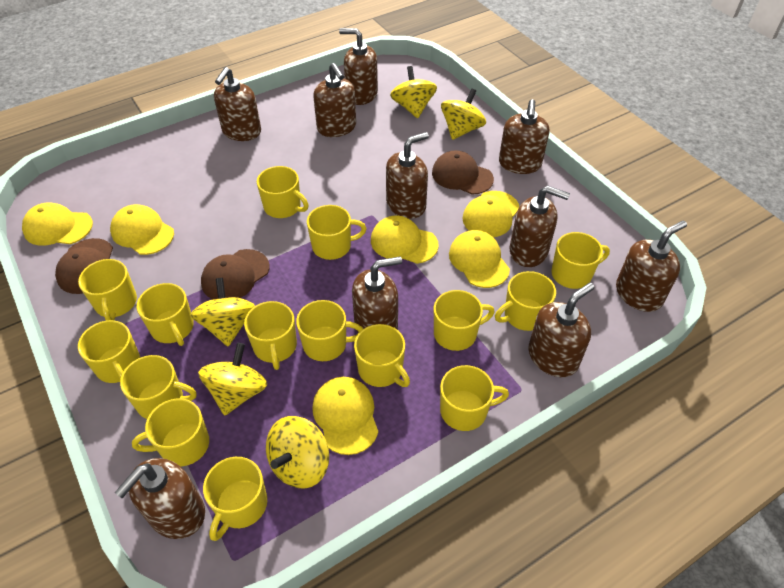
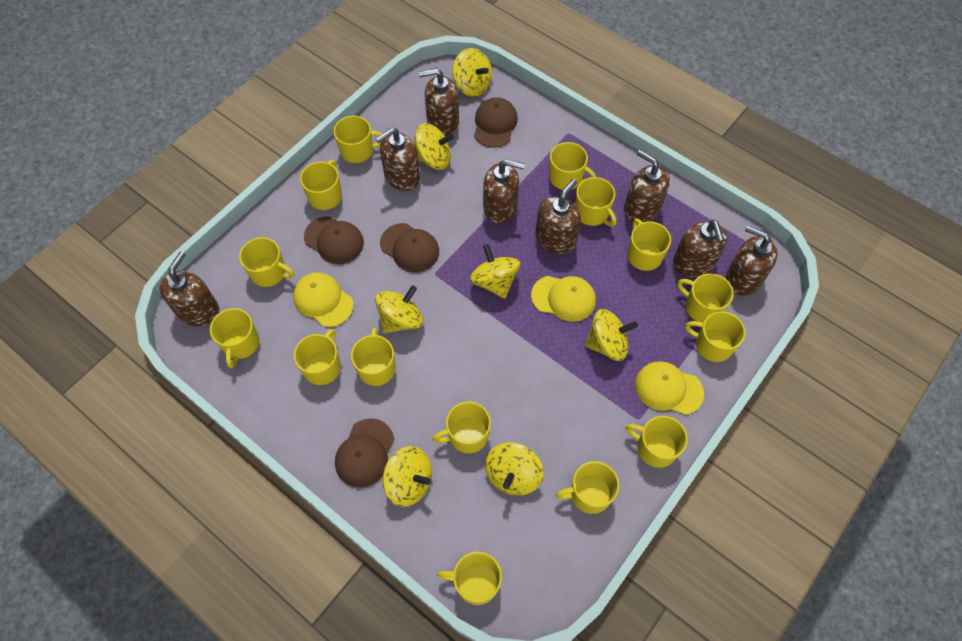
brown cap: [55,238,113,294] [201,249,270,299] [432,150,494,194] = 3 -> [304,216,364,264] [335,418,394,488] [380,223,439,272] [474,97,518,148] = 4
brown soap dispenser: [115,458,205,539] [214,67,261,141] [313,63,356,137] [339,28,378,105] [352,256,402,333] [386,132,429,219] [499,99,549,174] [509,186,570,267] [528,283,594,377] [616,221,687,312] = 10 -> [159,251,219,326] [375,127,420,191] [418,68,459,136] [483,159,525,224] [535,179,581,254] [624,150,670,222] [673,220,728,277] [726,225,778,296] = 8
yellow cap: [22,202,93,246] [110,204,174,255] [312,377,379,455] [371,216,439,264] [449,230,510,288] [462,191,519,237] = 6 -> [293,273,354,327] [531,276,596,322] [635,361,704,415] = 3
yellow spinning top: [191,278,255,346] [198,343,267,416] [266,416,329,488] [390,66,437,118] [441,88,486,140] = 5 -> [375,285,423,333] [383,446,432,507] [415,123,454,170] [452,48,492,97] [470,244,520,299] [485,442,544,496] [585,309,638,361] = 7

